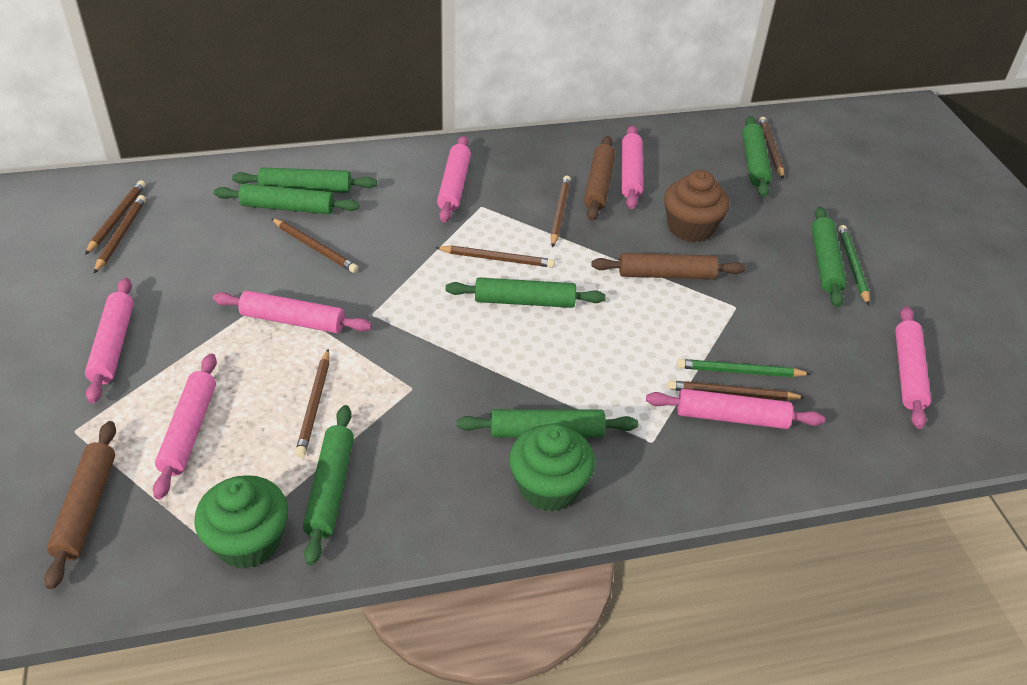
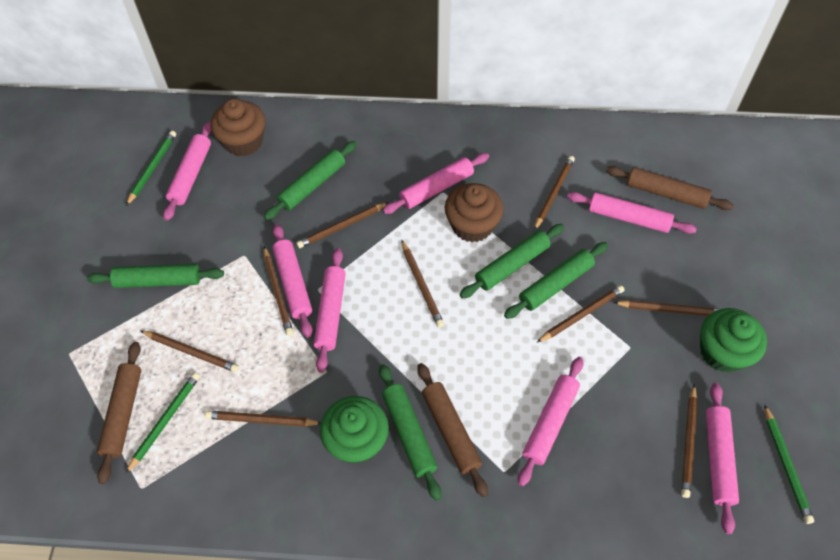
brown cupcake: [664,170,729,242] = 1 -> [211,99,265,156] [445,183,503,242] = 2
brown pencil: [85,180,146,255] [94,195,146,273] [271,218,358,273] [295,349,330,457] [435,246,555,268] [550,176,571,248] [668,380,806,401] [759,117,784,179] = 8 -> [140,330,239,373] [205,411,321,427] [264,246,293,336] [296,202,389,248] [401,240,444,328] [534,156,575,231] [537,285,624,343] [613,300,720,316] [681,384,697,498] = 9
green pencil: [677,359,811,377] [838,225,870,305] = 2 -> [125,372,200,474] [126,131,176,206] [764,405,814,524] = 3
green rolling pin: [214,183,360,214] [232,168,377,193] [303,405,354,566] [446,277,606,308] [457,409,638,438] [742,116,772,197] [811,207,847,307] = 7 -> [87,264,224,288] [264,141,357,220] [379,364,441,501] [460,224,564,299] [504,242,608,319] = 5

